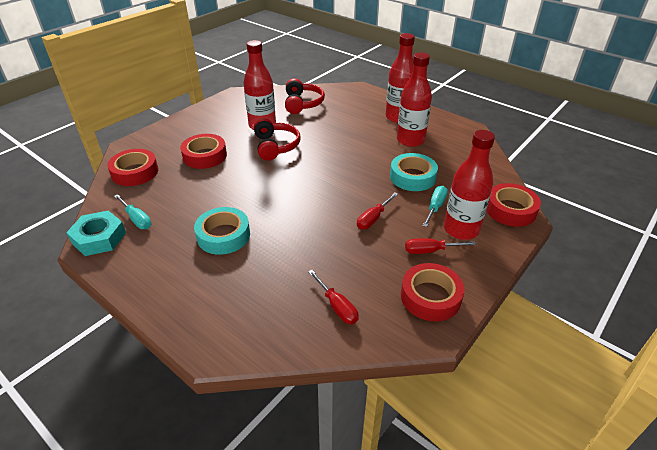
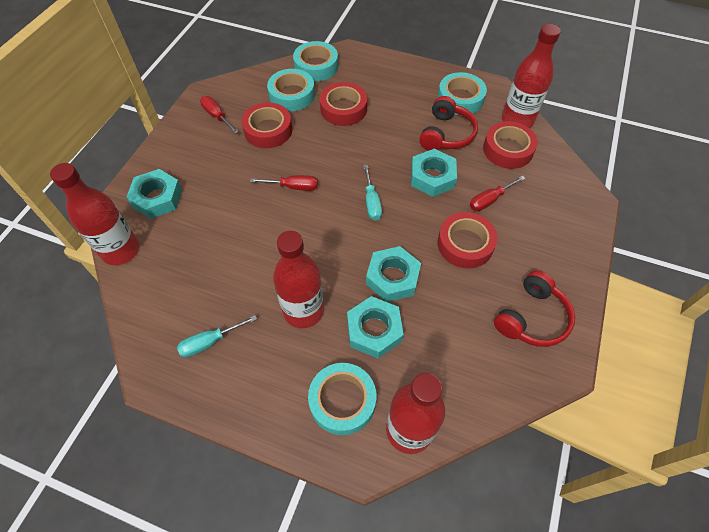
turquoise nut: [66,211,126,256] = 1 -> [126,169,182,219] [347,296,404,359] [366,246,421,302] [411,149,457,197] = 4
turquoise tape: [194,207,250,255] [390,153,438,191] = 2 -> [267,69,315,111] [293,41,338,81] [308,363,376,435] [438,72,487,115] = 4

